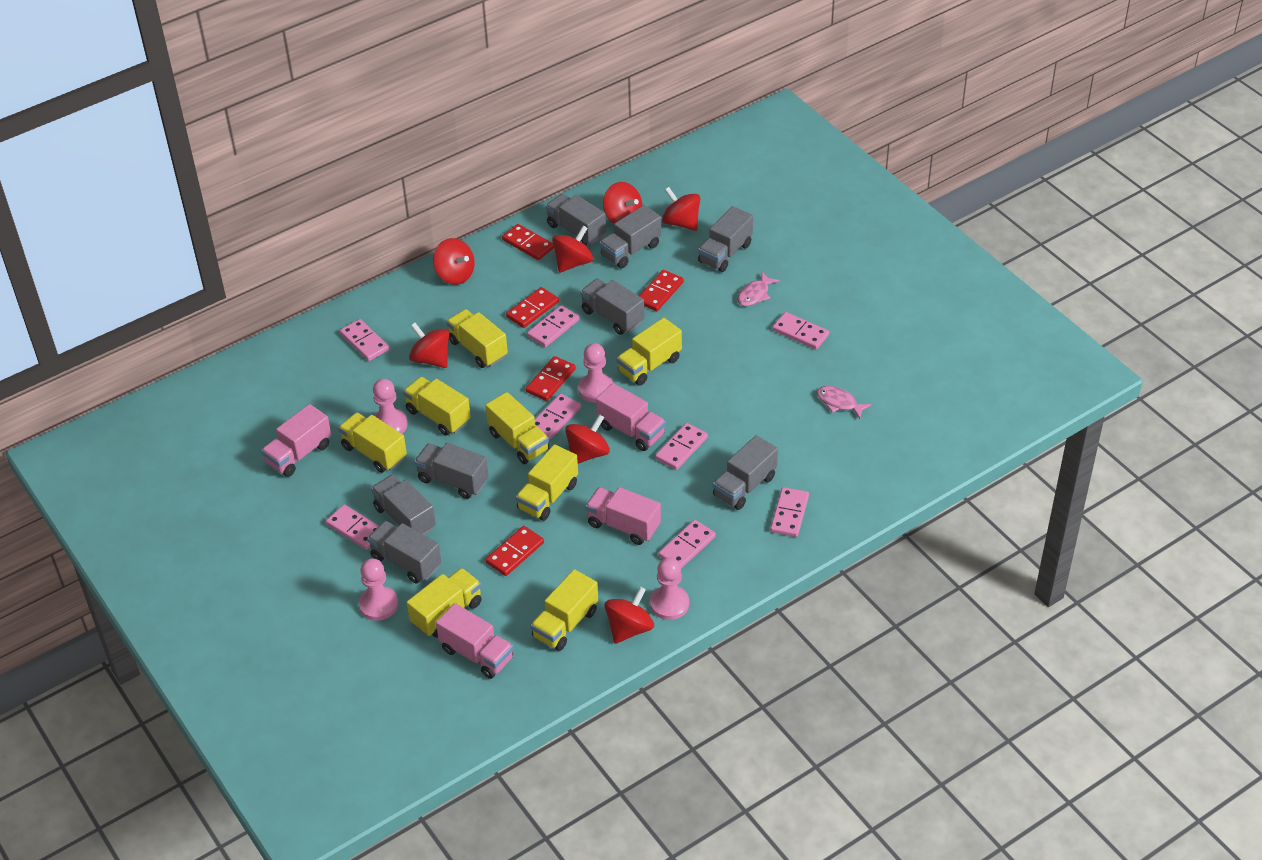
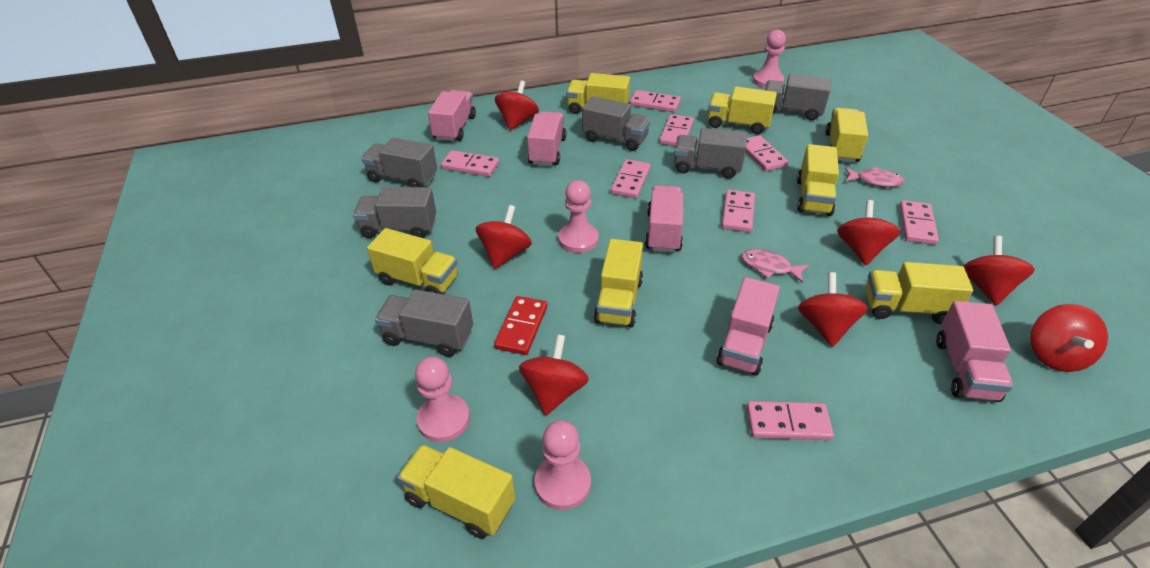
grey truck: [367,521,441,583] [371,475,436,535] [414,443,489,499] [546,194,606,245] [580,279,644,335] [599,205,661,268] [698,206,753,272] [713,435,778,510] = 8 -> [353,187,436,238] [361,138,437,187] [375,289,473,357] [582,96,650,151] [674,128,747,179] [765,74,831,120] = 6
pink truck: [261,404,331,477] [436,603,513,679] [585,487,661,545] [596,383,666,451] = 4 -> [428,90,476,141] [527,111,566,166] [645,185,683,252] [716,277,780,376] [936,301,1013,402] = 5
red domino: [485,526,544,576] [502,224,554,260] [506,287,559,328] [526,356,576,401] [639,270,684,311] = 5 -> [494,296,547,355] = 1

